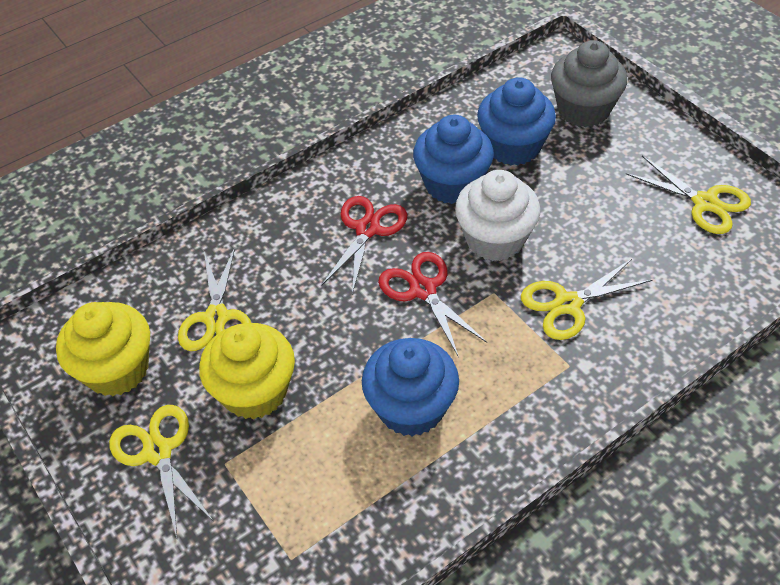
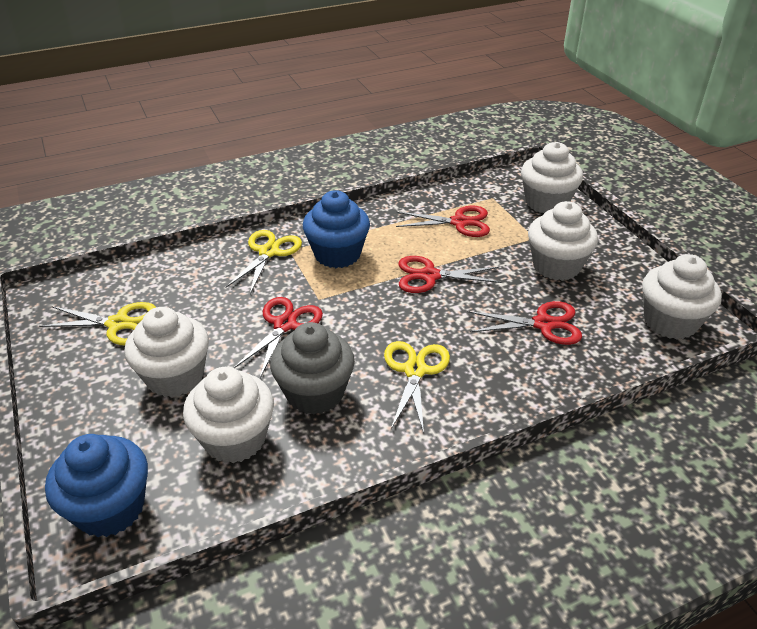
blue cupcake: [362,338,459,437] [413,115,494,204] [477,77,556,166] = 3 -> [45,434,148,537] [303,190,370,268] = 2
red scissors: [321,196,407,294] [378,252,487,357] = 2 -> [234,297,323,378] [396,206,490,237] [398,256,502,293] [468,301,582,345] = 4
white cupcake: [455,170,540,261] = 1 -> [124,307,209,397] [183,367,274,463] [521,142,583,213] [528,201,598,281] [642,254,722,339] = 5
yellow cupcake: [56,302,150,396] [199,323,295,419] = 2 -> none = 0
yellow scissors: [109,405,213,538] [178,247,251,351] [521,259,652,340] [626,156,751,234] = 4 -> [39,302,156,345] [226,230,302,294] [384,341,450,433] = 3

